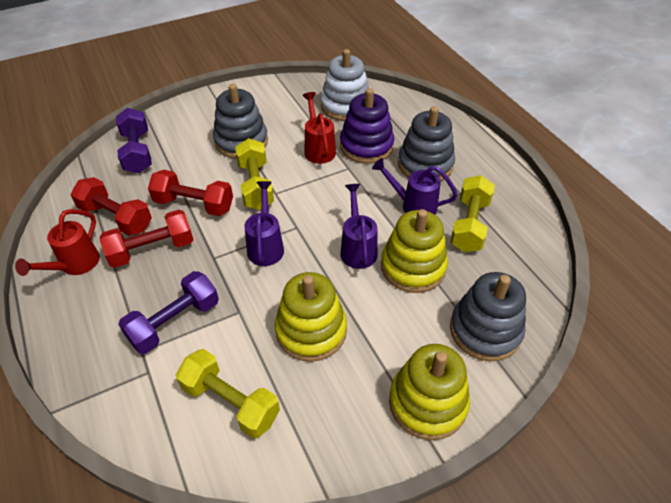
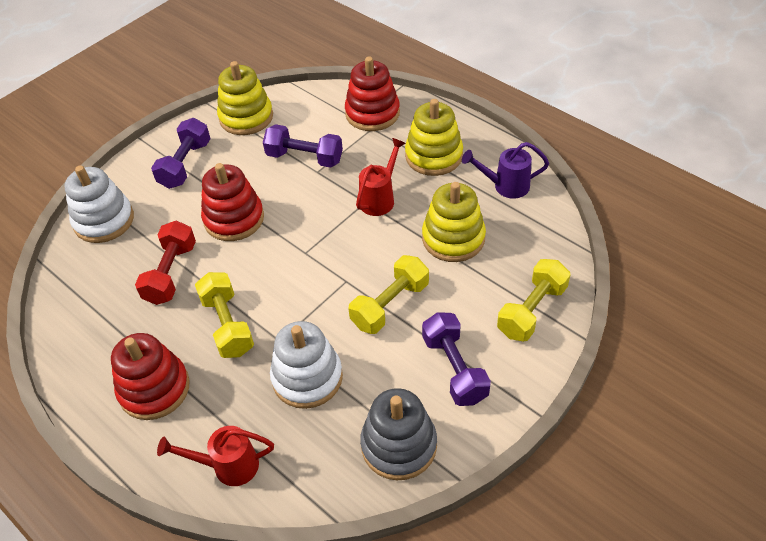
grey stacking toy: [213,84,268,159] [398,106,455,181] [450,272,526,361] = 3 -> [360,388,437,480] = 1
purple dumbbell: [116,108,152,173] [118,271,219,354] = 2 -> [151,118,211,189] [263,124,343,168] [422,312,491,406] = 3
purple stacking toy: [340,88,394,164] = 1 -> none = 0
purple watering can: [244,181,284,266] [341,184,378,269] [372,158,458,215] = 3 -> [462,142,549,198] = 1
red dumbbell: [71,177,152,236] [100,210,194,268] [148,170,233,216] = 3 -> [135,221,196,305] = 1
red stacking toy: none = 0 -> [111,333,190,420] [201,163,264,241] [345,57,400,131] = 3
white stacking toy: [321,49,369,121] = 1 -> [65,165,134,243] [270,321,343,409] = 2

